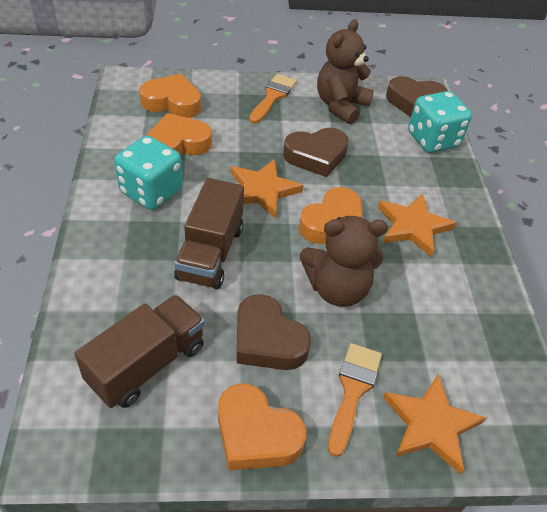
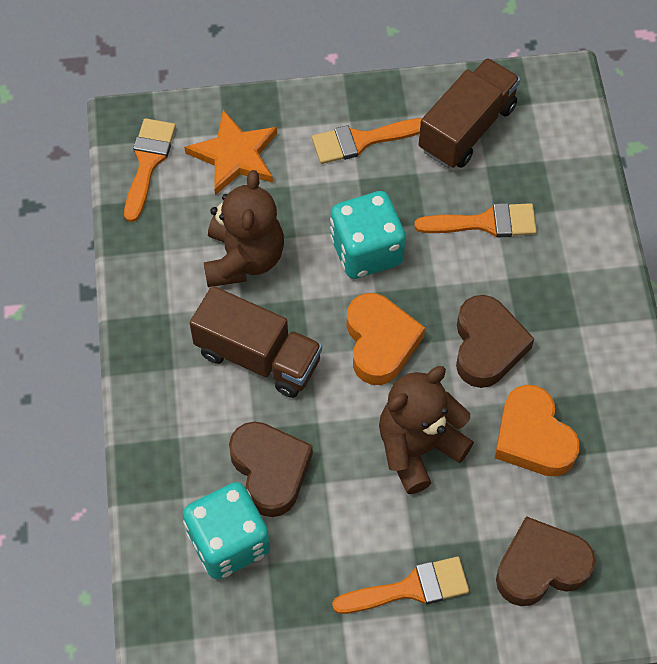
orange brush: [249,74,297,124] [328,343,382,457] = 2 -> [124,118,176,222] [312,118,422,164] [332,556,469,614] [414,203,537,238] = 4
orange heart: [139,74,201,118] [147,113,212,156] [218,383,306,470] [299,187,362,244] = 4 -> [347,293,425,385] [495,385,580,477] = 2
orange star: [231,159,304,219] [378,193,457,257] [383,374,486,474] = 3 -> [184,110,277,195] = 1

